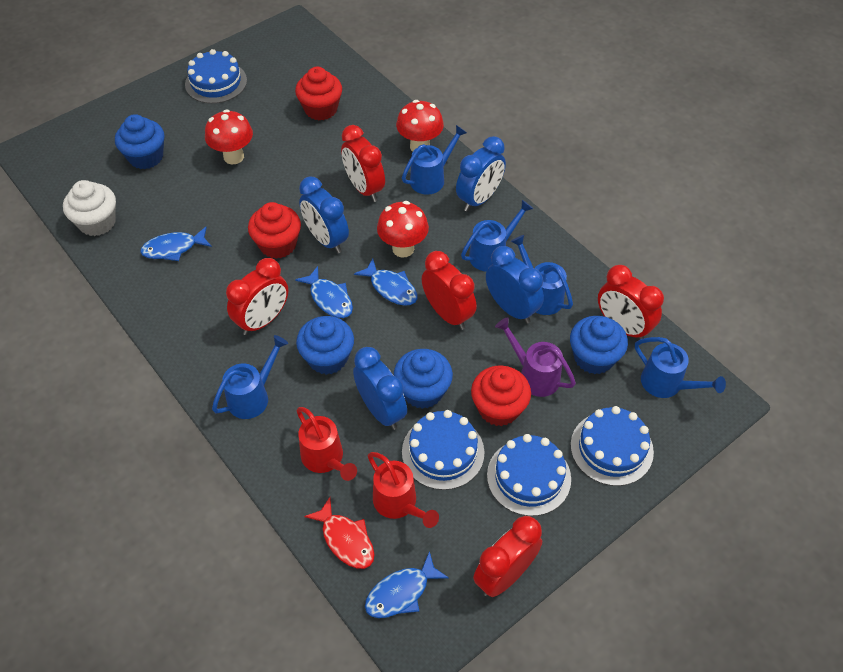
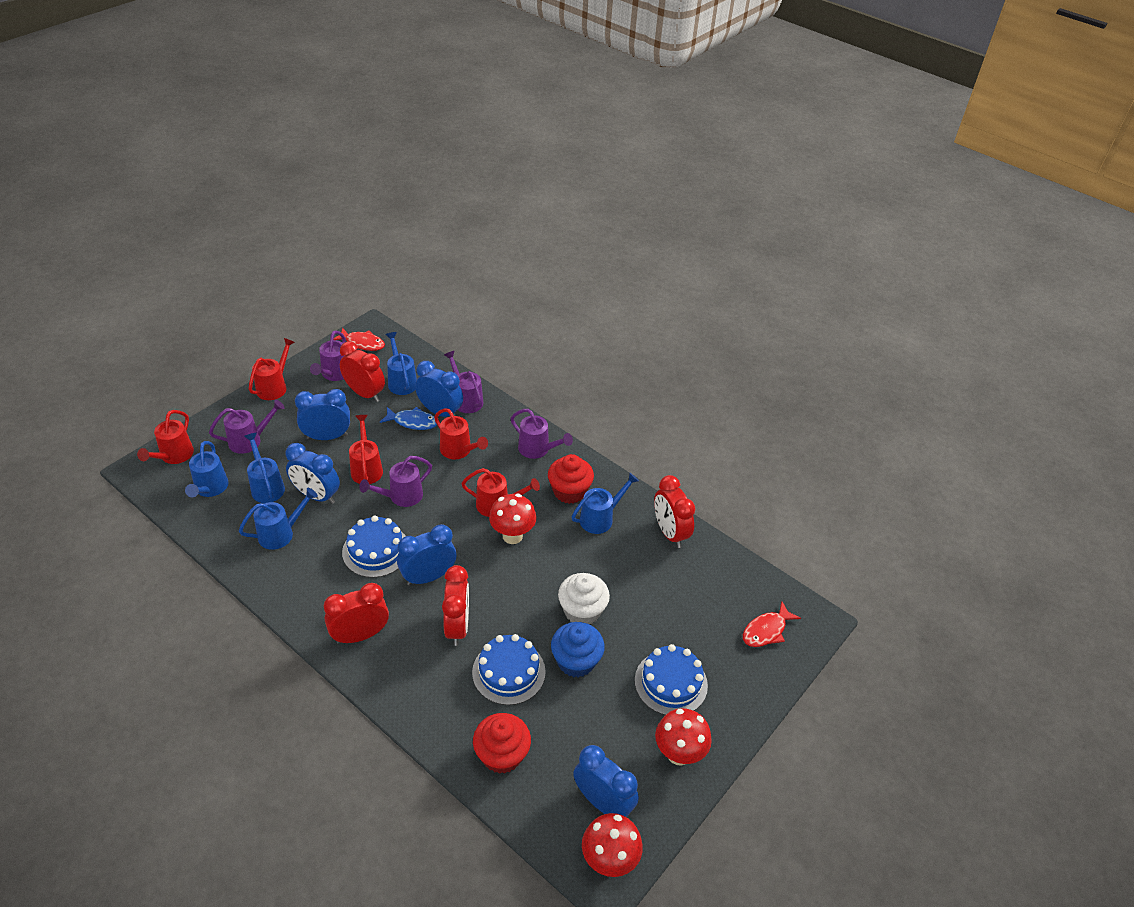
blue cake: [185,49,247,104] [402,410,484,490] [487,434,571,516] [571,406,654,486] = 4 -> [342,515,405,578] [472,634,546,705] [635,644,708,715] = 3
blue clock: [299,176,349,253] [353,347,407,430] [456,136,506,211] [486,246,544,323] = 4 -> [285,443,340,504] [295,389,350,440] [397,524,456,586] [415,361,463,417] [573,745,639,817] = 5
blue cupcake: [115,114,165,169] [296,316,354,375] [394,349,453,409] [570,316,628,374] = 4 -> [551,622,605,678] = 1
blue fish: [140,227,212,261] [295,266,353,318] [354,258,417,306] [365,551,449,618] = 4 -> [380,407,437,430] = 1
purple watering can: [495,317,576,397] = 1 -> [209,400,284,454] [310,331,346,381] [359,456,432,507] [444,351,483,413] [511,409,573,459] = 5
red clock: [226,258,288,335] [341,125,385,202] [422,251,477,330] [473,516,542,597] [598,265,664,340] = 5 -> [324,583,389,644] [340,341,385,402] [442,565,469,646] [654,475,695,548] = 4
red cupcake: [248,202,301,259] [295,67,342,121] [471,365,531,426] = 3 -> [473,713,531,774] [548,454,594,504] = 2
red fish: [304,497,374,569] = 1 -> [334,327,385,351] [743,601,801,647] = 2
red watering can: [297,407,357,481] [367,452,439,528] = 2 -> [137,410,194,464] [249,338,295,400] [349,415,383,484] [434,408,488,459] [461,468,540,517] = 5

